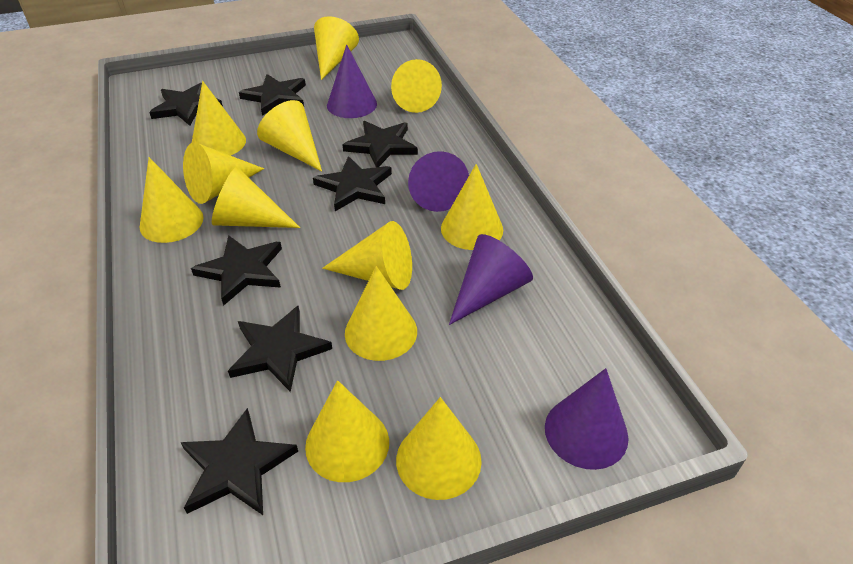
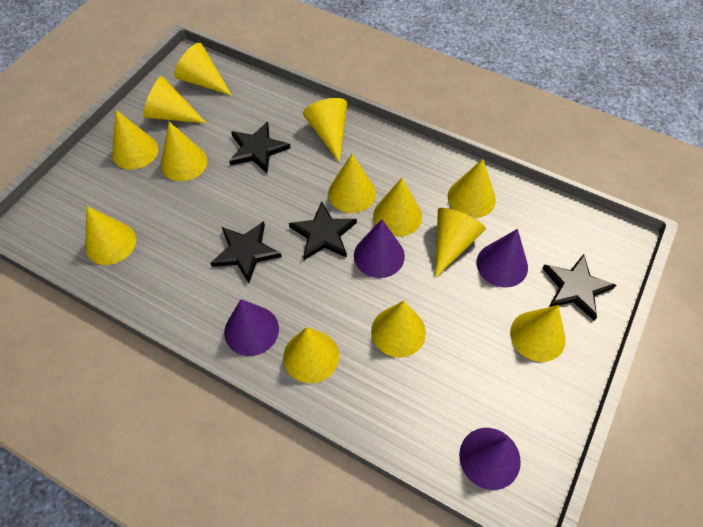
black star: [149,83,223,126] [181,408,298,515] [191,235,282,306] [228,306,332,392] [239,74,306,116] [313,156,392,211] [342,121,418,167] = 7 -> [210,221,282,283] [229,122,291,173] [289,201,357,260] [542,254,616,321] = 4
yellow cone: [140,157,203,243] [183,142,264,204] [192,81,246,156] [212,167,300,228] [257,100,322,171] [305,380,389,482] [314,16,359,80] [322,221,412,290] [345,266,417,361] [391,59,442,113] [396,397,482,500] [441,164,503,250] = 12 -> [85,206,136,265] [112,110,158,170] [143,76,206,123] [161,122,207,181] [174,43,232,96] [283,327,339,383] [303,98,347,163] [328,154,376,213] [371,300,426,358] [373,178,422,237] [435,208,486,278] [448,159,496,218] [510,305,566,362] = 13

